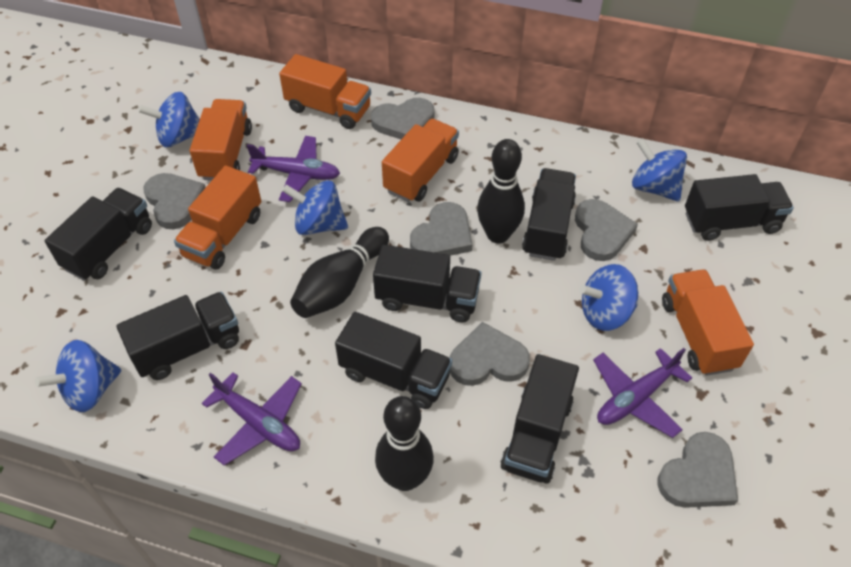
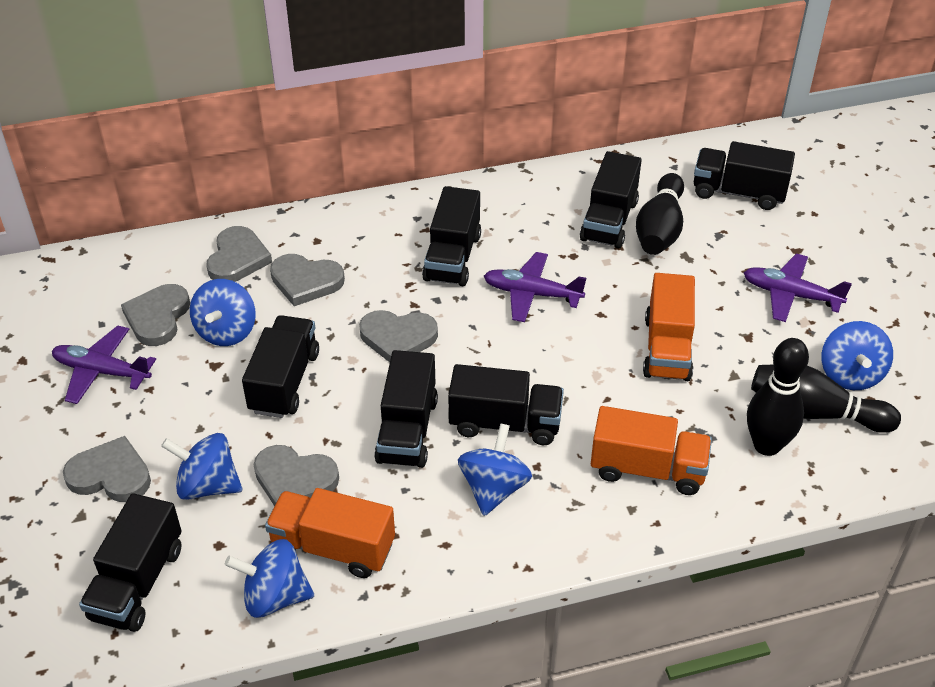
orange truck: [174,166,261,270] [190,99,252,181] [279,54,371,129] [382,119,459,202] [662,269,754,376] = 5 -> [265,488,395,578] [591,406,712,495] [643,273,695,381] = 3

